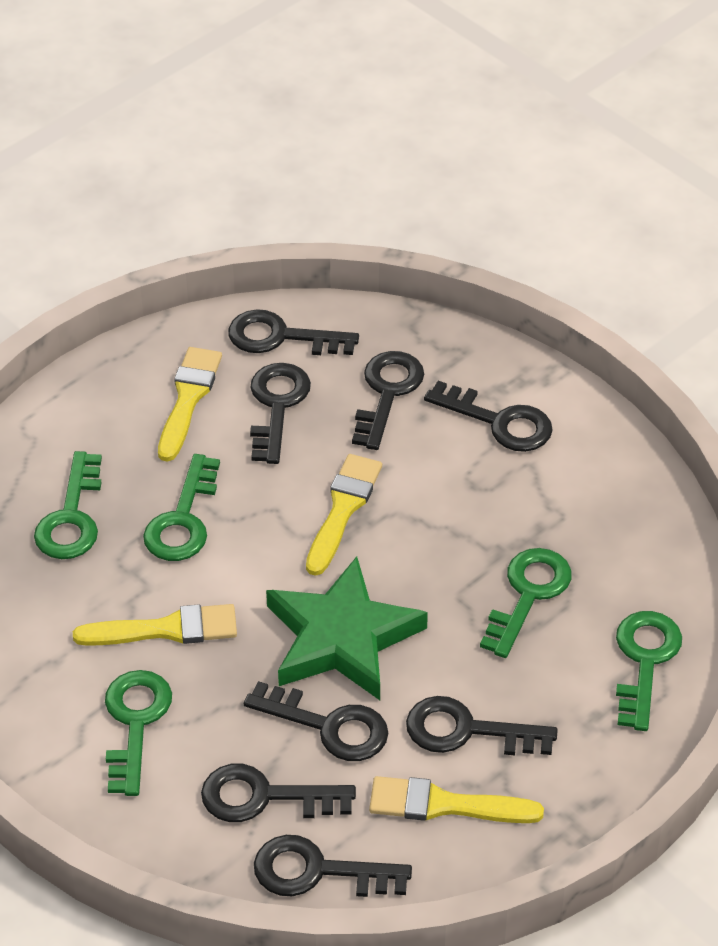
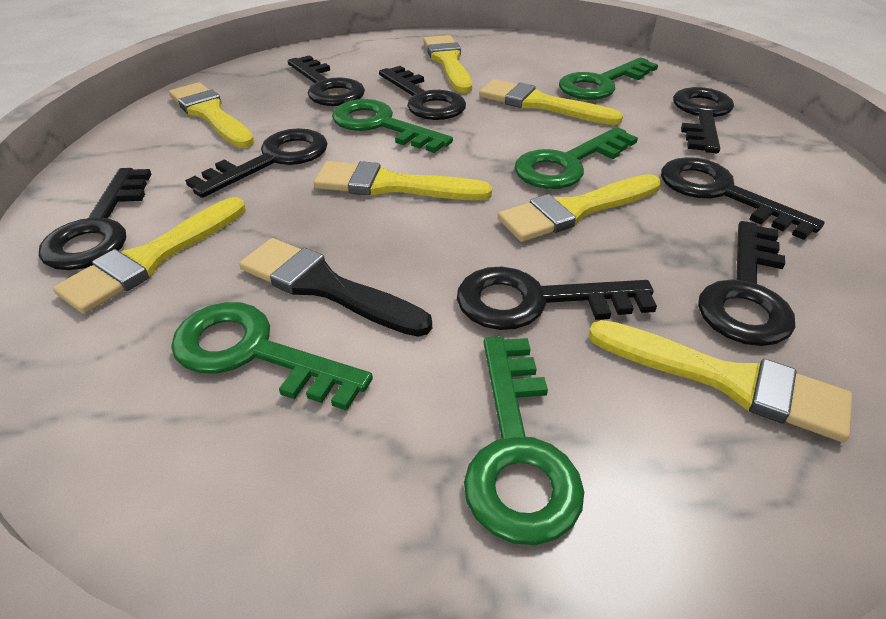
black brush: none = 0 -> [239,238,432,337] = 1
green star: [266,556,428,700] = 1 -> none = 0
yellow brush: [73,604,237,646] [158,347,222,462] [306,454,382,576] [369,776,544,823] = 4 -> [53,197,246,314] [169,82,255,148] [314,161,492,200] [423,35,472,93] [479,79,623,125] [498,174,661,242] [588,320,853,442] = 7

